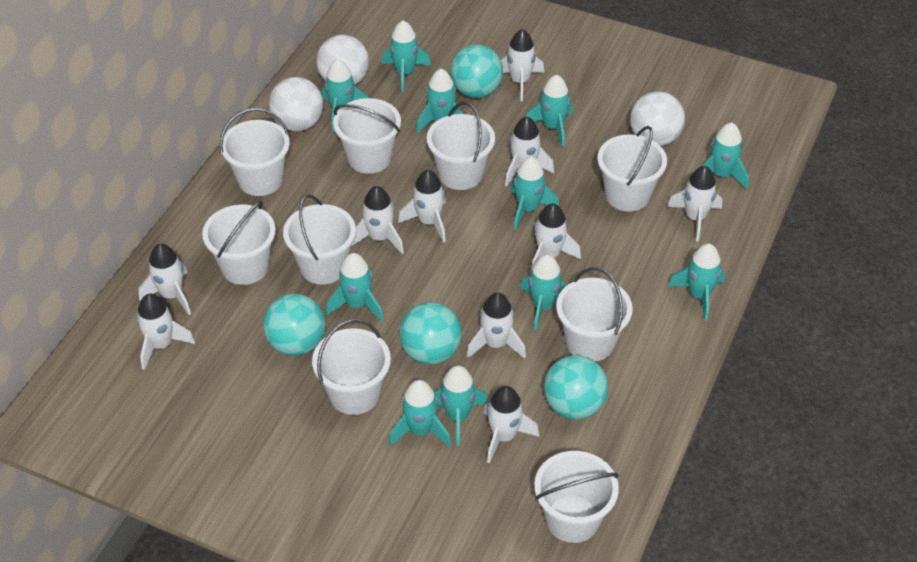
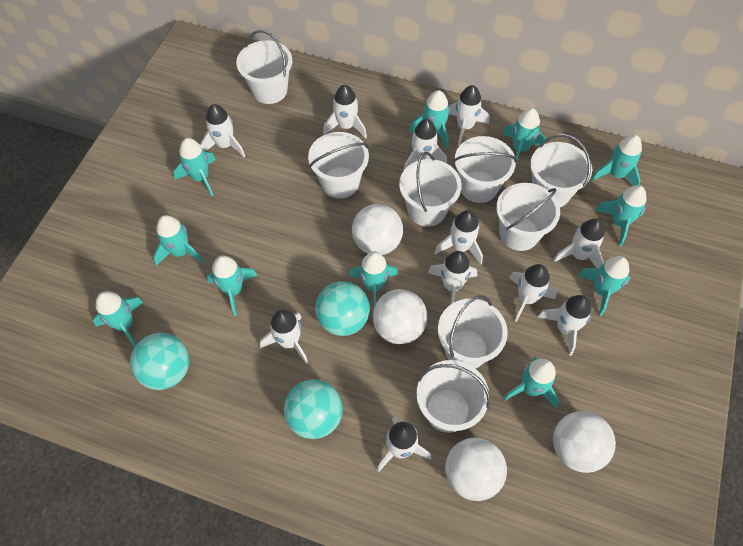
turquoise ball: [263,293,325,356] [399,302,462,364] [450,45,503,98] [544,355,608,420] = 4 -> [130,333,189,390] [284,379,343,439] [315,281,370,336] = 3
white ball: [269,77,323,131] [316,35,369,85] [630,91,685,146] = 3 -> [352,204,403,255] [373,289,428,344] [445,438,507,501] [553,411,616,473] = 4
white bucket: [202,201,276,285] [220,108,290,196] [283,194,356,285] [312,319,391,415] [333,98,401,174] [427,102,495,190] [534,451,619,543] [556,267,633,361] [597,126,667,212] = 9 -> [236,30,292,104] [308,132,369,198] [399,152,461,227] [416,360,491,433] [438,295,508,368] [453,136,517,203] [496,183,560,251] [530,134,592,207] = 8
white rocket: [137,294,195,370] [139,243,191,315] [350,186,404,254] [398,170,446,243] [466,292,526,359] [484,386,539,464] [501,29,544,101] [505,117,554,186] [530,203,581,274] [667,166,722,241] = 10 -> [200,104,245,157] [260,310,308,364] [323,85,367,139] [377,417,432,472] [404,119,447,170] [428,251,477,304] [434,210,483,265] [449,85,489,146] [509,264,557,322] [538,295,591,356] [553,219,605,268] = 11

